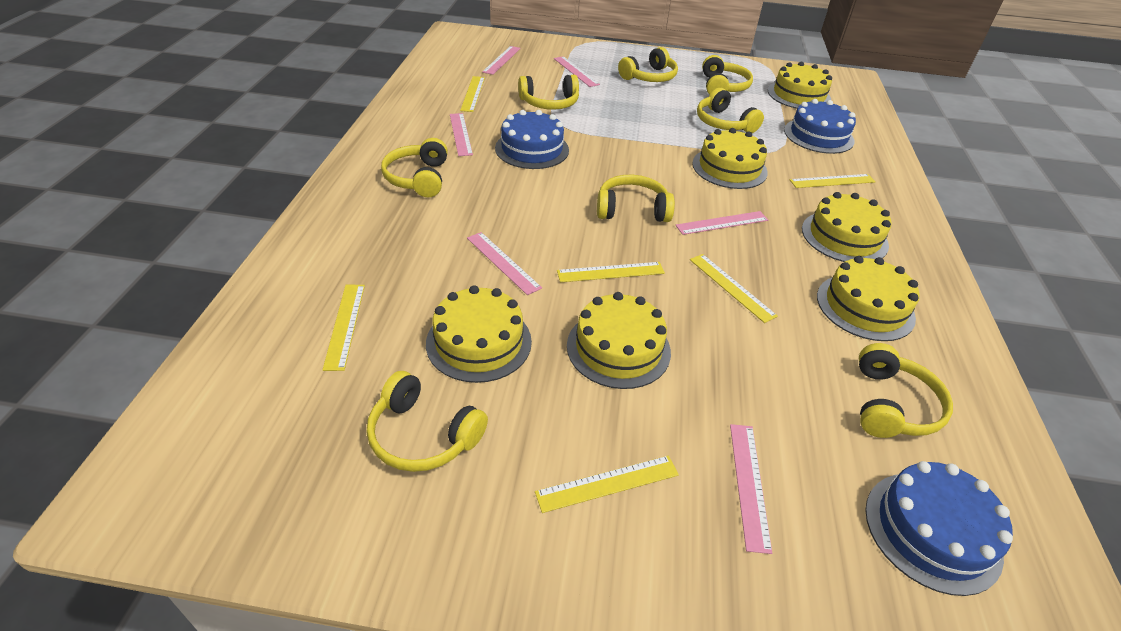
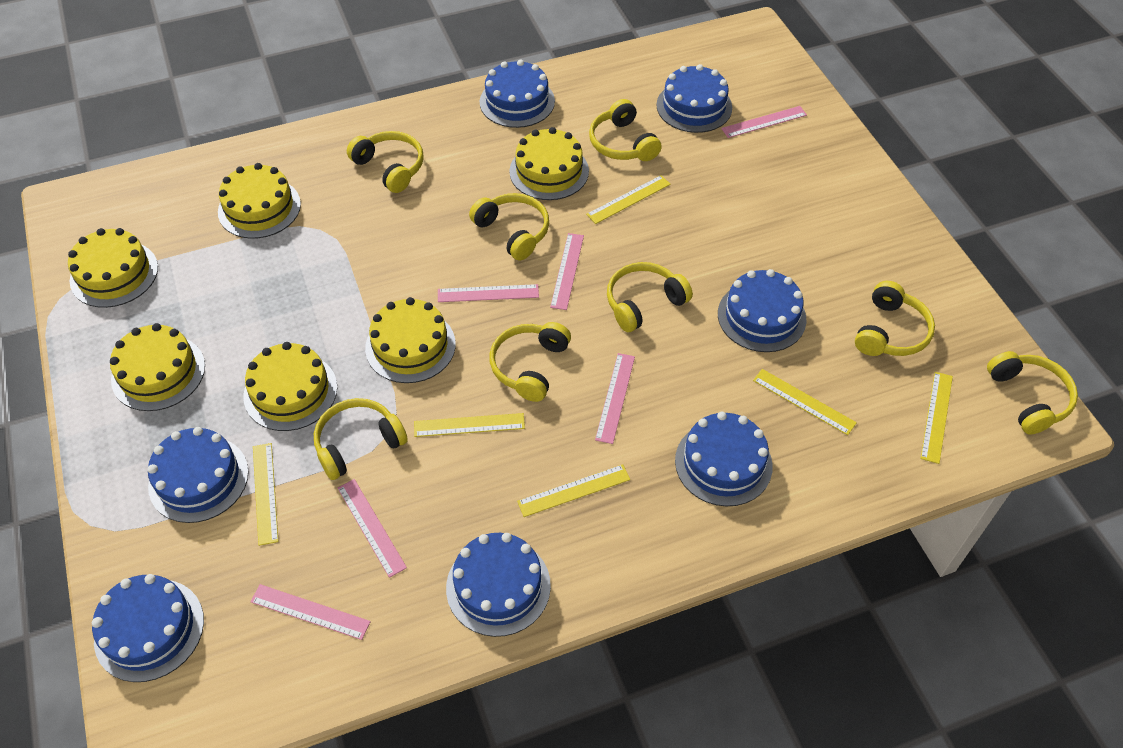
blue cake: [495,110,569,169] [784,99,856,154] [865,461,1013,596] = 3 -> [92,574,204,682] [148,427,249,523] [446,533,551,637] [480,60,555,128] [656,64,732,133] [675,412,773,506] [718,269,806,352] = 7

